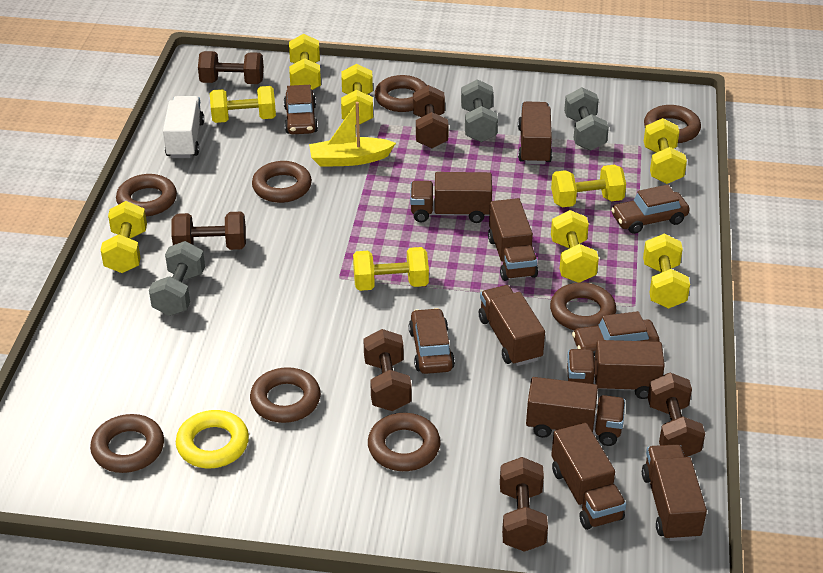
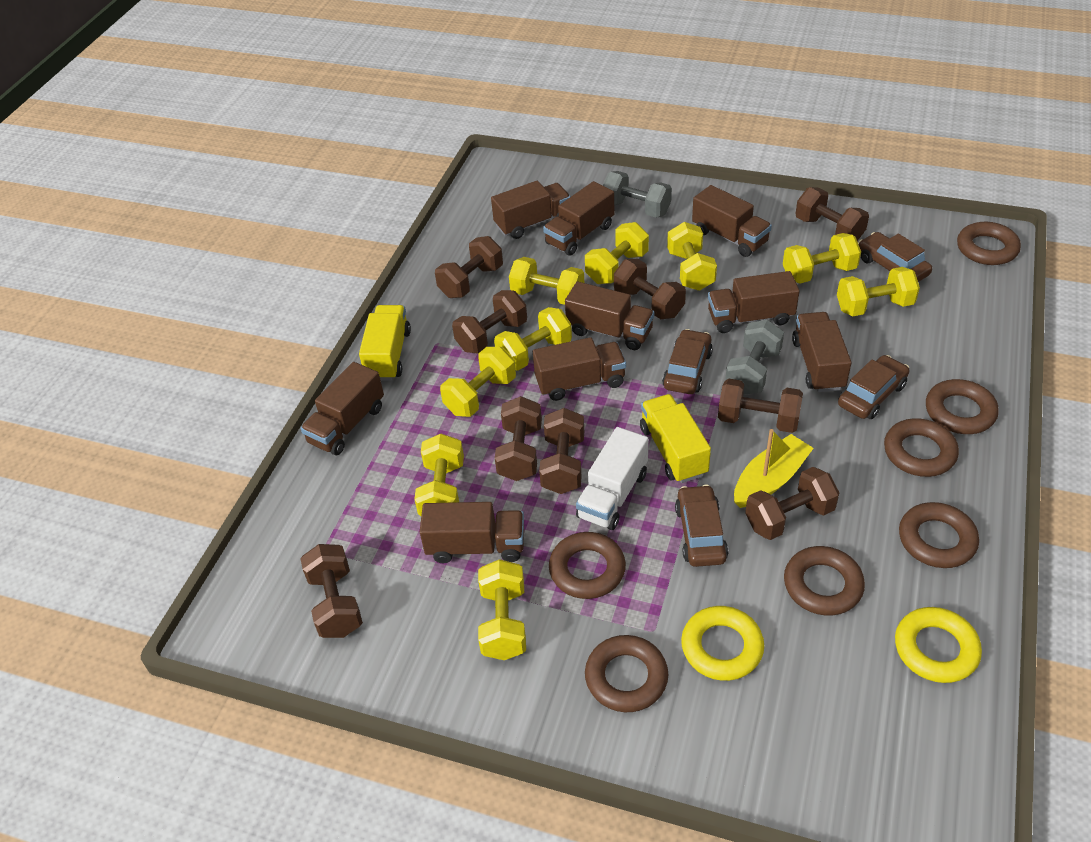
brown dumbbell: [171,212,246,250] [198,51,264,84] [363,329,412,411] [413,85,449,148] [500,457,548,552] [648,373,705,457] = 6 -> [300,544,363,638] [435,236,503,298] [452,290,527,354] [495,396,542,481] [539,408,584,494] [614,259,686,319] [718,379,803,433] [745,467,839,540] [796,187,869,241] = 9
brown ring: [90,414,164,473] [116,174,177,216] [250,367,321,423] [252,161,312,203] [368,413,441,471] [375,75,427,112] [550,282,616,331] [644,105,701,143] = 8 -> [549,532,626,599] [585,635,668,712] [784,546,865,616] [884,418,959,477] [899,502,979,568] [926,379,999,434] [957,222,1021,265] = 7
brown truck: [410,172,492,223] [479,285,545,366] [488,198,538,281] [518,101,552,164] [526,377,625,446] [551,423,626,530] [567,340,665,399] [642,444,707,541] = 8 -> [301,362,384,455] [420,502,524,563] [491,181,571,239] [533,337,626,401] [543,181,614,256] [565,282,654,350] [692,185,772,257] [708,271,800,333] [792,312,852,392] = 9
grey dumbbell: [149,241,205,316] [461,79,498,142] [564,87,609,151] = 3 -> [603,171,672,218] [725,320,784,395] = 2
yellow ring: [176,410,249,468] = 1 -> [681,606,764,681] [895,607,982,683] = 2
yellow truck: none = 0 -> [359,305,411,381] [640,394,711,483] = 2

